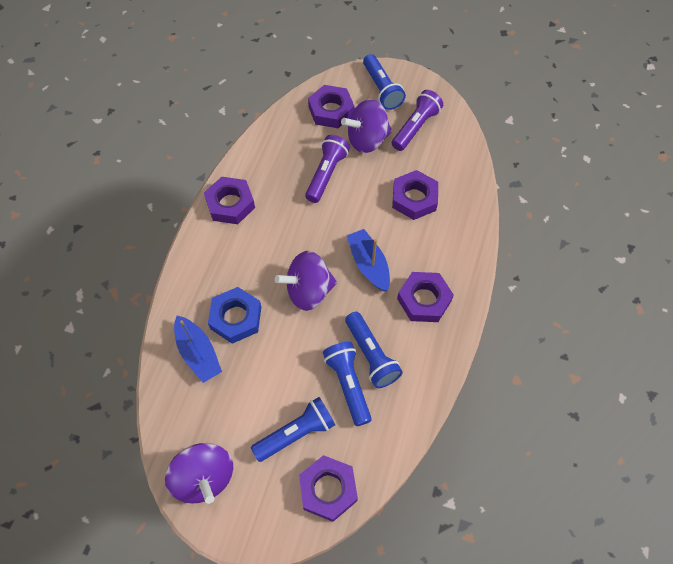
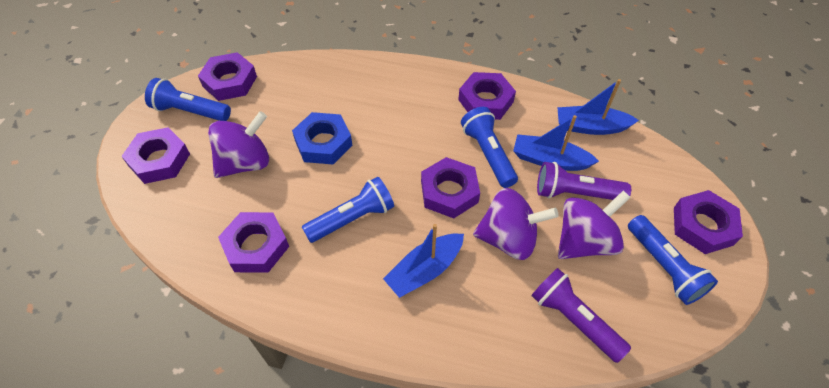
blue boat: [174,316,222,383] [347,229,390,291] = 2 -> [383,224,464,298] [513,115,599,171] [557,79,639,135] = 3
purple nut: [204,177,255,224] [299,455,358,522] [308,85,354,128] [392,170,438,220] [397,272,454,322] = 5 -> [121,127,190,184] [198,52,257,101] [218,212,289,273] [421,157,480,218] [458,72,516,120] [674,190,743,254] = 6

